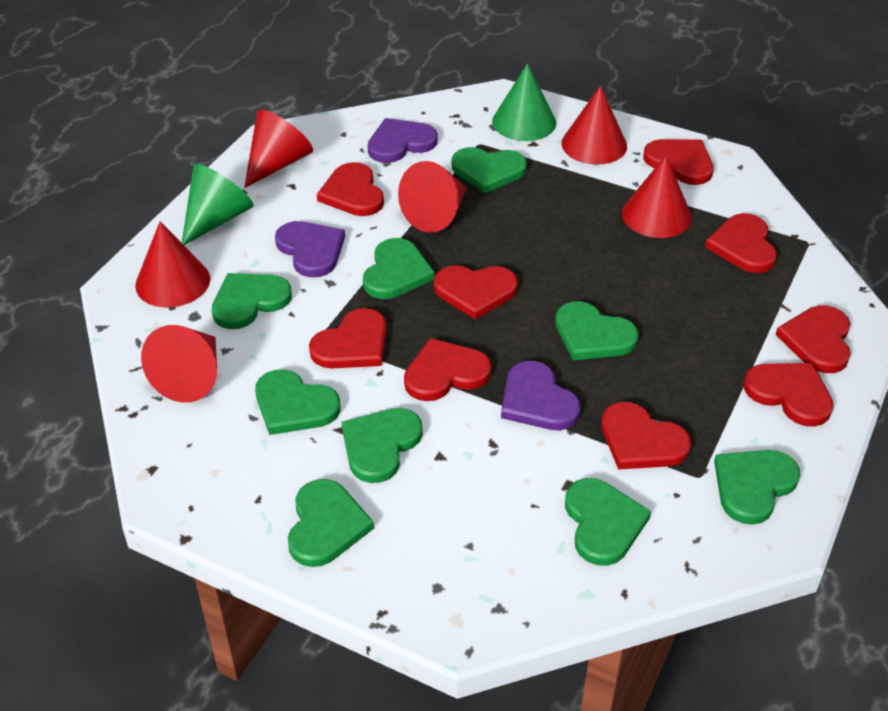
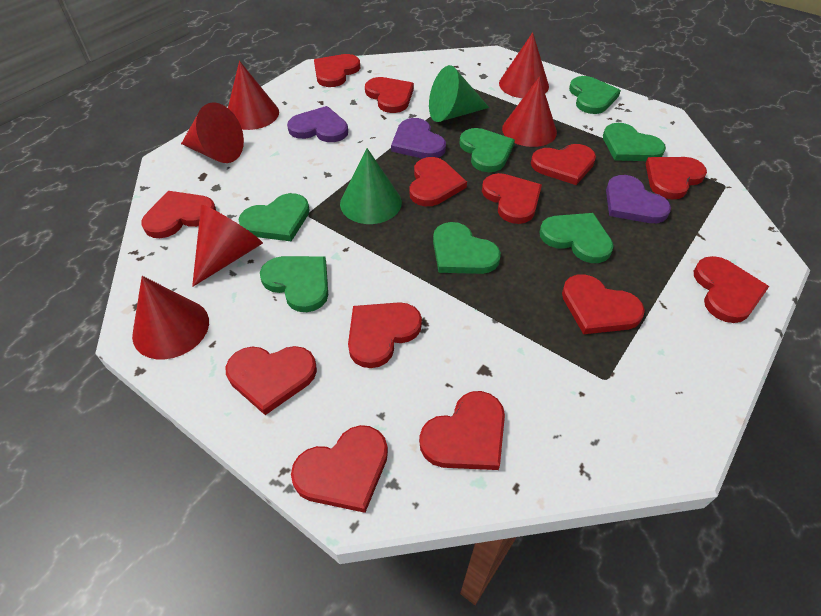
green heart: [211,273,292,329] [255,369,340,435] [288,479,374,567] [342,408,423,483] [363,238,435,299] [452,147,527,193] [556,301,639,360] [565,478,651,566] [714,450,800,525] = 9 -> [239,193,310,241] [260,256,328,312] [433,222,501,274] [460,128,515,172] [539,213,614,263] [569,76,621,114] [603,123,666,161] = 7
red heart: [309,308,387,369] [317,162,384,216] [404,338,492,401] [434,265,518,320] [601,402,691,470] [643,139,714,185] [705,213,777,273] [744,363,834,427] [775,305,851,373] = 9 -> [141,191,216,238] [226,346,317,415] [291,425,388,513] [314,54,360,87] [348,302,422,368] [365,77,414,113] [409,157,467,206] [419,391,505,470] [482,173,542,224] [531,144,596,185] [562,274,645,334] [645,157,707,199] [694,256,769,323] = 13

